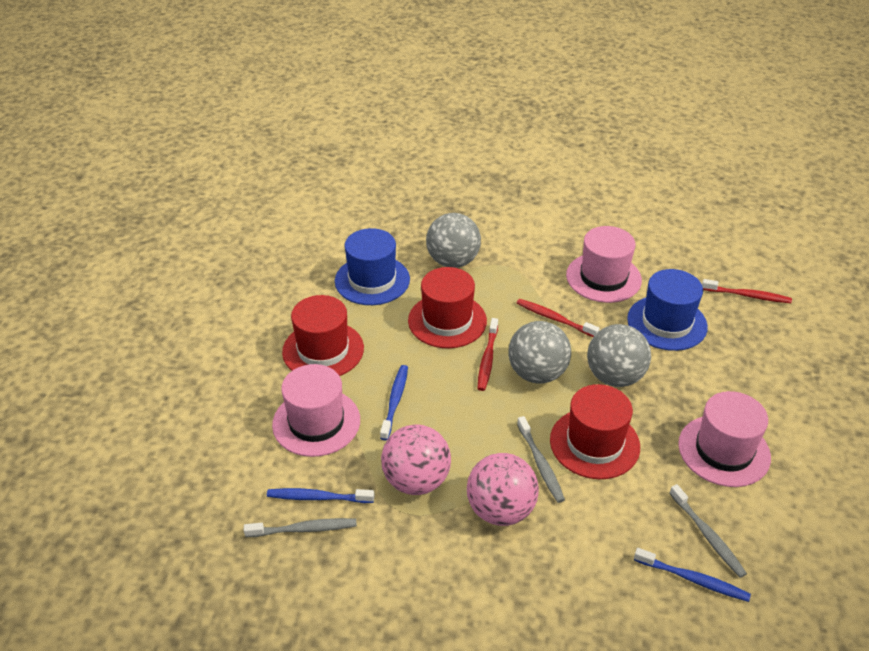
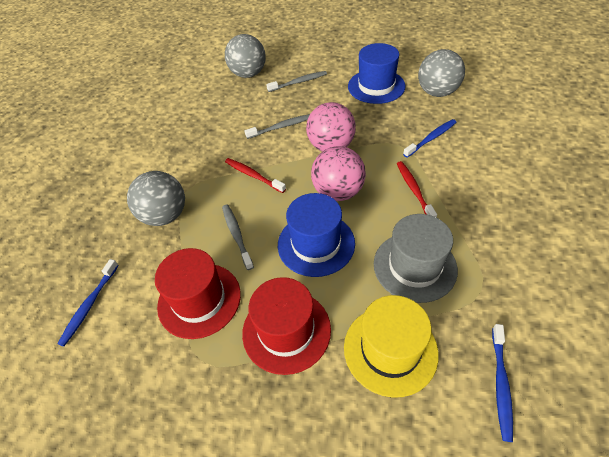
grey hat: none = 0 -> [374,214,458,303] = 1
pink hat: [272,364,360,457] [566,226,642,303] [678,391,771,487] = 3 -> none = 0
red hat: [282,295,364,376] [408,267,487,348] [550,384,640,479] = 3 -> [155,248,241,339] [242,277,331,375] = 2
red toothbrush: [477,318,498,391] [517,299,600,337] [702,279,792,303] = 3 -> [225,158,286,193] [397,161,437,218] = 2
yellow hat: none = 0 -> [344,295,439,398] = 1

